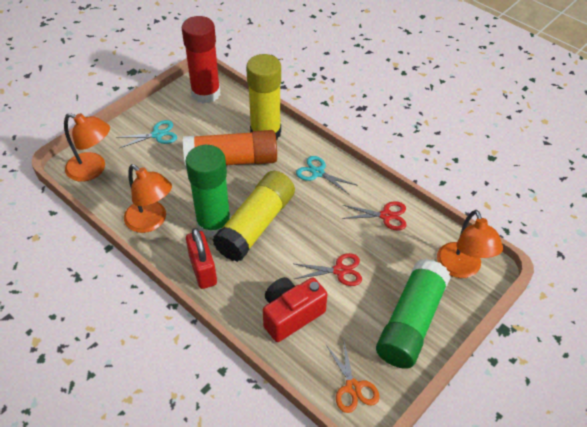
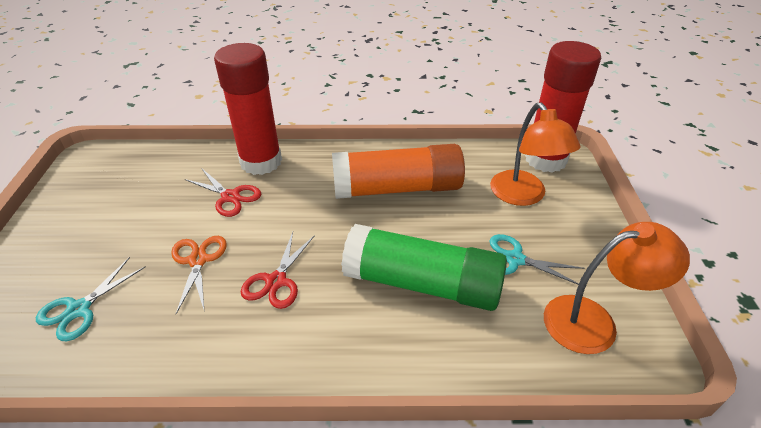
green glue stick: [185,145,231,238] [376,259,451,369] = 2 -> [341,224,507,311] = 1
orange lamp: [64,113,110,182] [124,164,172,233] [437,210,503,278] = 3 -> [490,102,581,206] [544,222,690,354] = 2
red camera: [263,277,327,342] = 1 -> none = 0
red glue stick: [182,16,220,104] = 1 -> [214,43,282,175] [525,41,601,173] = 2
red padlock: [186,228,217,289] = 1 -> none = 0
yellow glue stick: [212,171,295,262] [246,54,281,140] = 2 -> none = 0

